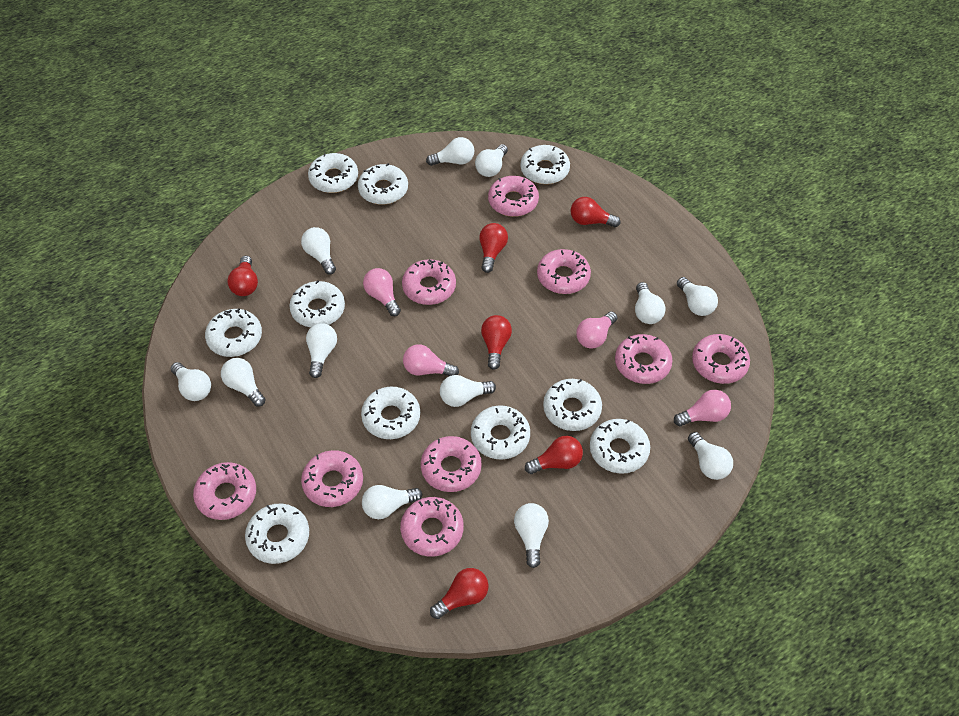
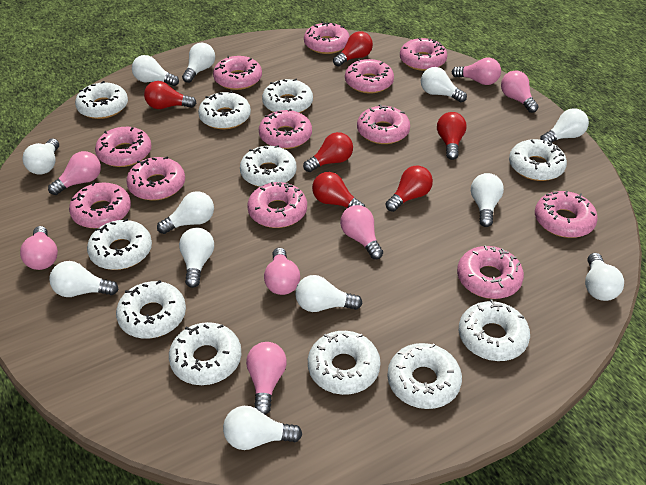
pink donut: [193,462,256,520] [301,450,363,507] [400,497,464,557] [402,259,456,305] [421,436,482,492] [488,176,539,217] [537,249,591,294] [615,334,673,384] [692,334,750,384] = 9 -> [69,182,131,228] [95,127,152,167] [126,157,185,201] [213,56,262,90] [247,182,307,228] [259,109,312,149] [304,21,350,54] [345,59,394,94] [357,104,410,144] [400,38,447,71] [457,245,524,299] [535,191,598,238] = 12
pink light bulb: [363,268,401,316] [403,344,459,376] [576,311,618,349] [674,390,731,426] = 4 -> [20,226,58,270] [48,151,101,195] [246,342,287,415] [264,248,300,295] [340,205,383,259] [452,58,501,85] [501,70,539,113] = 7
white donut: [205,308,262,357] [245,504,309,564] [289,280,345,327] [308,153,358,193] [358,163,408,205] [361,387,420,439] [471,406,530,459] [520,145,570,184] [543,379,602,431] [590,419,650,474] = 10 -> [75,81,128,119] [87,218,152,270] [116,280,186,339] [169,322,242,385] [198,91,251,130] [240,145,296,187] [262,79,313,113] [308,331,381,395] [387,343,462,409] [459,299,530,361] [509,139,567,181] = 11

